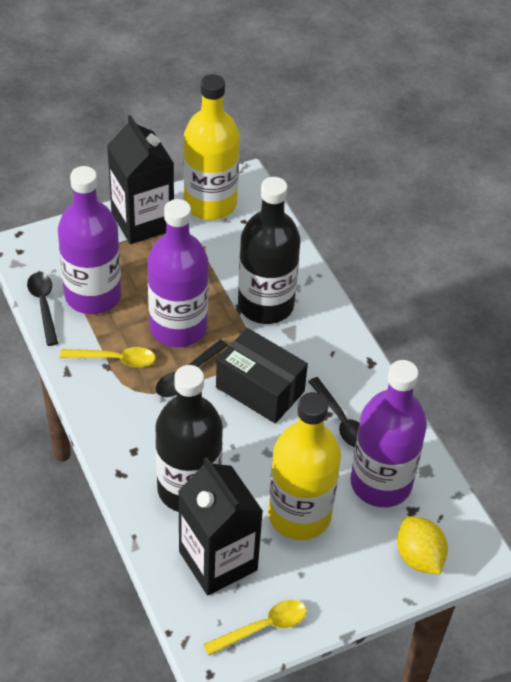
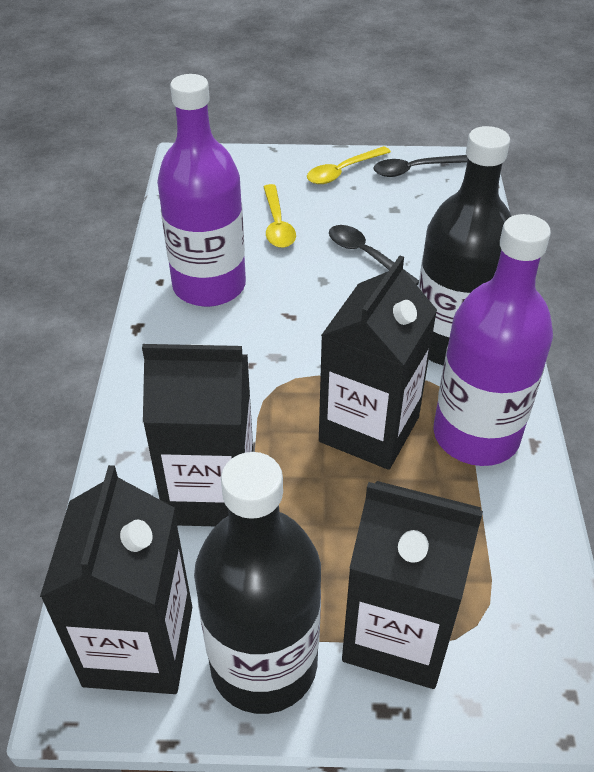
black box: [216,328,308,424] = 1 -> none = 0
black carton: [107,115,174,244] [178,457,263,596] = 2 -> [40,465,192,694] [142,344,253,526] [319,255,437,470] [342,481,483,689] = 4
black spoon: [27,272,58,346] [156,339,228,397] [308,377,360,447] = 3 -> [329,225,419,285] [373,155,468,177] = 2
purple bottle: [58,166,121,314] [148,199,209,347] [350,360,427,507] = 3 -> [157,74,246,307] [433,214,553,466] = 2
yellow bottle: [183,74,240,220] [268,392,341,540] = 2 -> none = 0
yellow lemon: [397,516,448,575] = 1 -> none = 0

